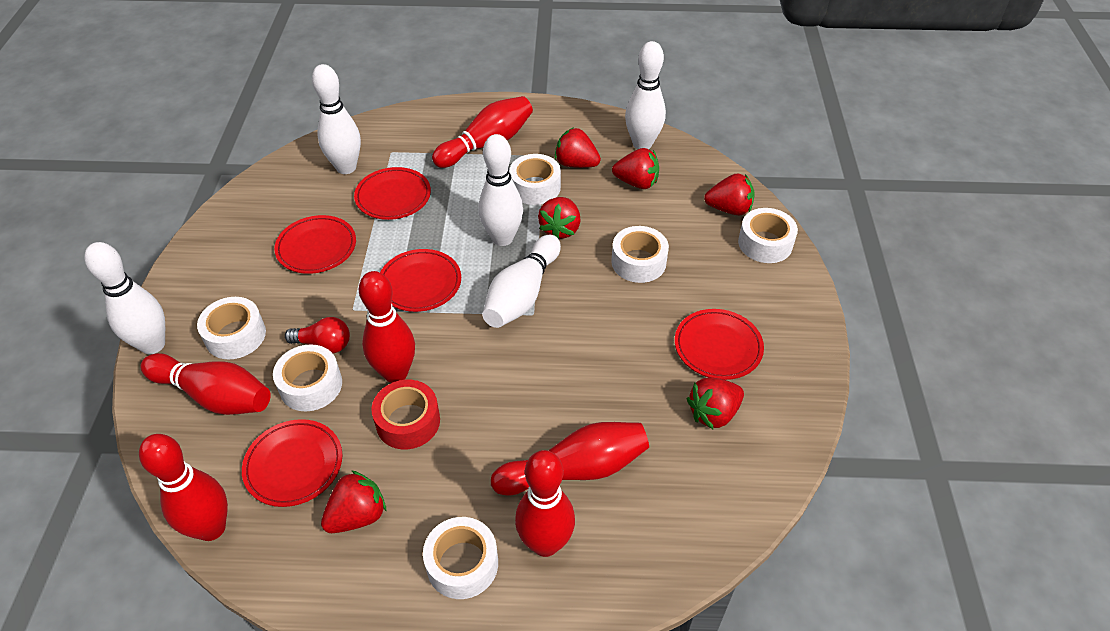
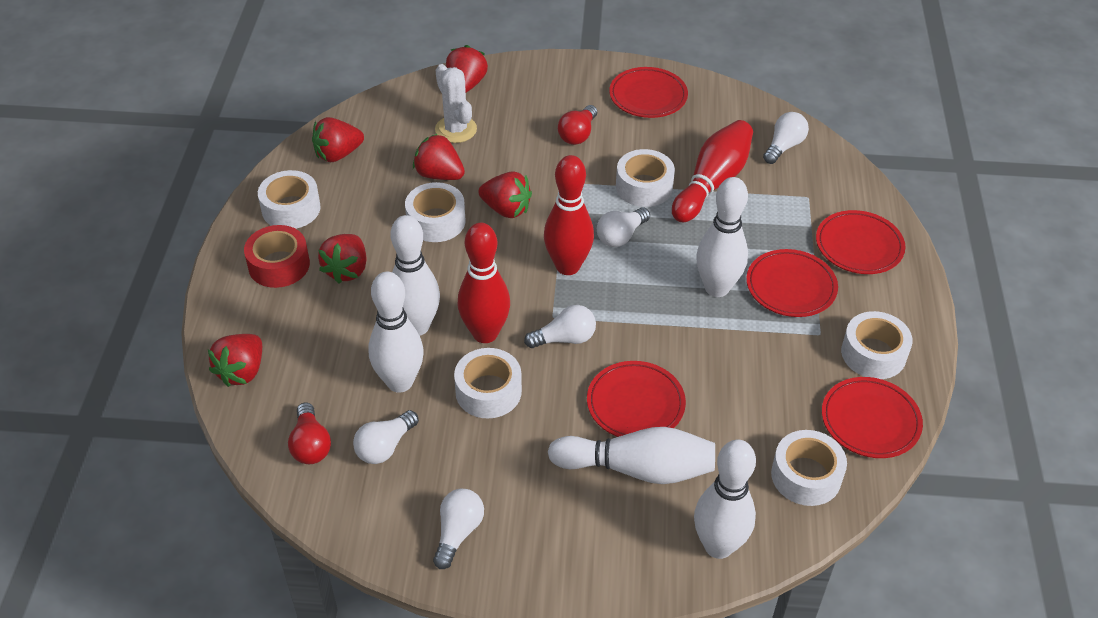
red bowling pin: [139,434,228,541] [141,353,271,415] [359,271,415,383] [432,96,533,168] [491,422,649,495] [515,450,575,557] = 6 -> [457,223,510,343] [544,155,594,275] [672,120,753,222] = 3
red light bulb: [285,317,350,353] = 1 -> [288,403,331,464] [558,105,597,145] = 2
white cactus: none = 0 -> [435,64,477,143] = 1
white light bulb: none = 0 -> [353,410,419,464] [433,489,484,569] [524,305,596,348] [597,208,650,247] [763,112,809,164] = 5

